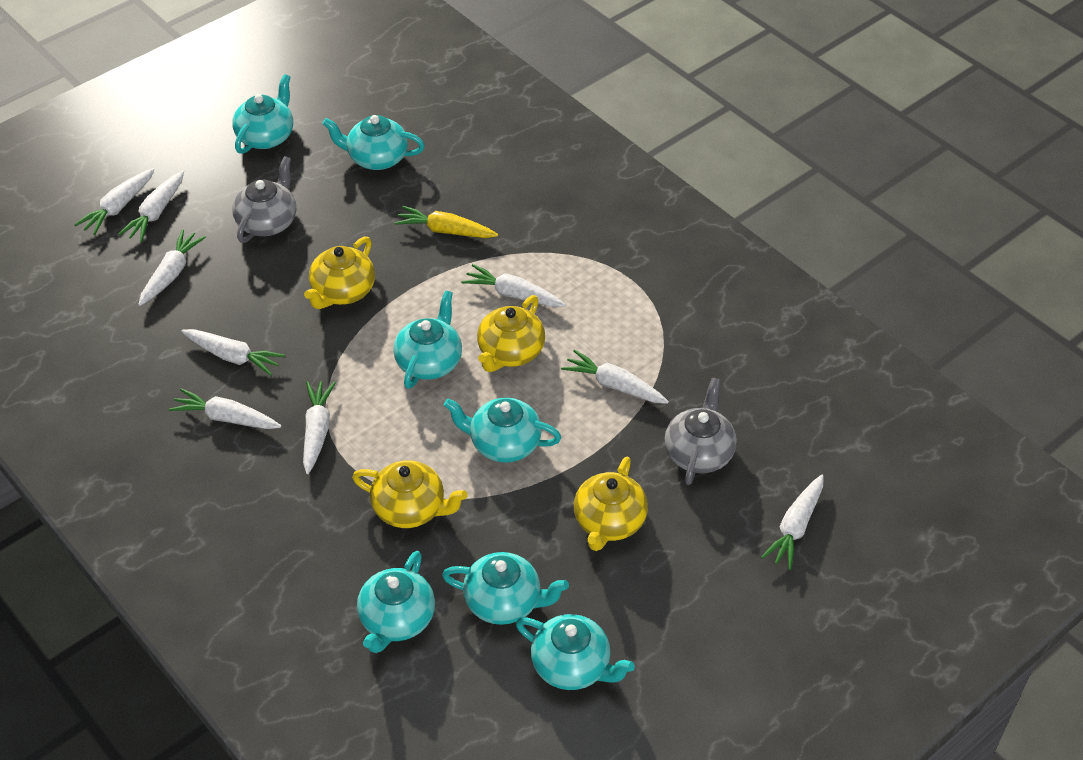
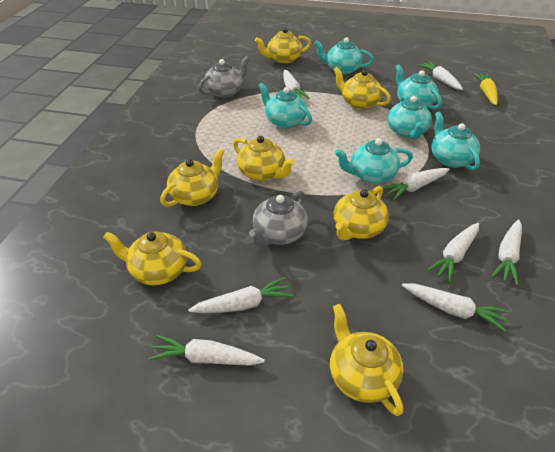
turquoise teapot: [232,74,293,154] [322,115,425,170] [357,551,435,653] [393,290,462,389] [442,552,569,625] [444,398,561,463] [516,614,635,690] = 7 -> [258,83,312,128] [314,38,373,74] [335,138,413,184] [387,95,432,139] [395,64,442,110] [431,112,480,171] = 6
white carrot: [74,168,154,235] [118,171,184,242] [138,229,206,306] [169,388,281,429] [181,329,285,376] [303,381,336,474] [461,264,566,307] [561,349,669,404] [761,474,824,570] = 9 -> [148,335,265,366] [188,277,293,313] [283,70,310,99] [382,168,450,200] [402,283,510,332] [418,61,463,90] [426,223,479,283] [491,219,522,286] = 8
yellow teapot: [304,237,375,309] [352,460,468,528] [477,295,545,372] [574,457,648,551] = 4 -> [103,231,202,286] [160,148,224,207] [233,136,295,181] [255,28,311,64] [330,304,404,416] [333,67,391,109] [334,186,389,241] = 7

